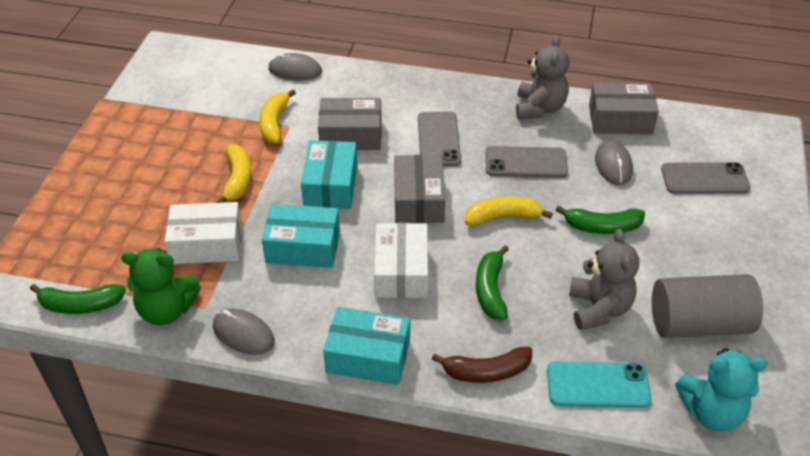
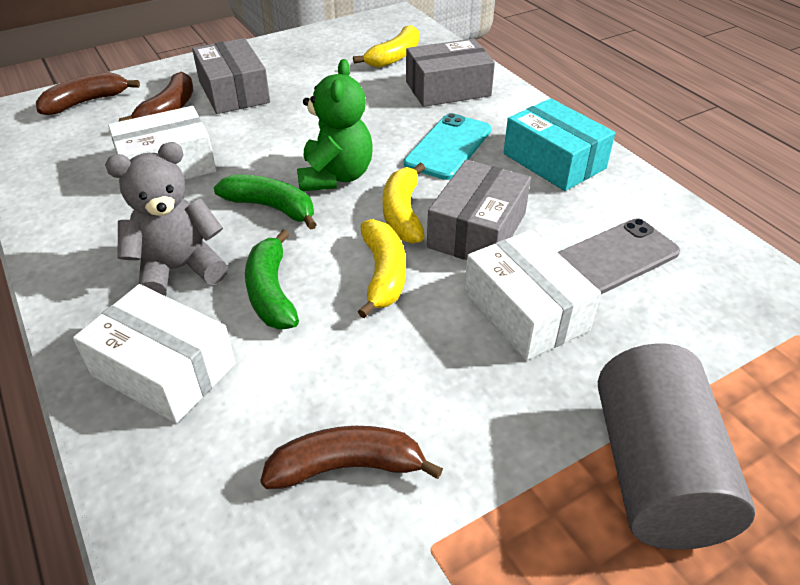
brown banana: [432,347,532,383] = 1 -> [36,72,140,115] [119,72,193,121] [260,426,443,489] = 3
green banana: [30,284,126,314] [476,246,509,320] [556,206,645,234] = 3 -> [214,175,317,230] [245,229,299,329] = 2
grey mouse: [213,309,275,355] [268,53,322,81] [595,140,633,185] = 3 -> none = 0
grey phone: [418,112,461,166] [486,146,568,178] [661,162,751,194] = 3 -> [557,218,680,294] = 1
grey teddy bear: [516,35,569,119] [569,229,639,330] = 2 -> [105,142,228,296] = 1
turquoise box: [262,204,340,268] [301,140,357,209] [323,307,410,385] = 3 -> [504,98,615,191] = 1
turquoise teddy bear: [675,348,768,432] = 1 -> none = 0
white box: [165,202,242,264] [374,223,428,298] = 2 -> [73,284,235,423] [108,106,216,180] [464,230,601,360] = 3

